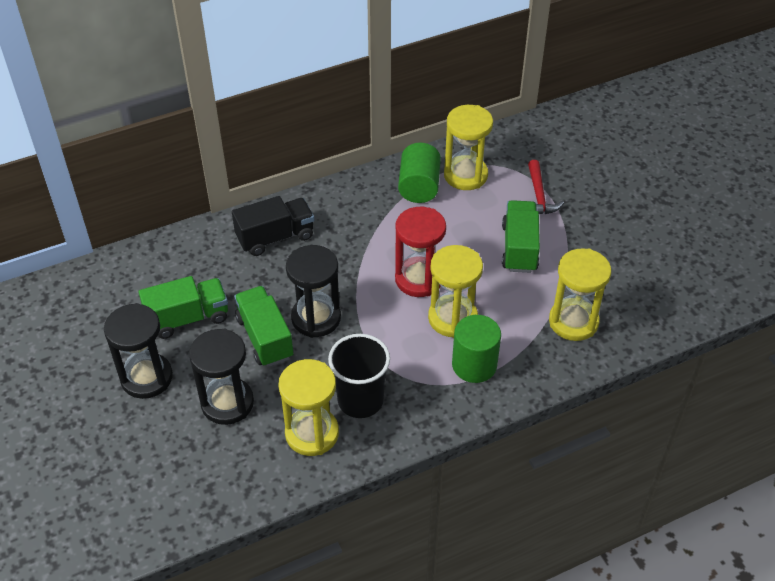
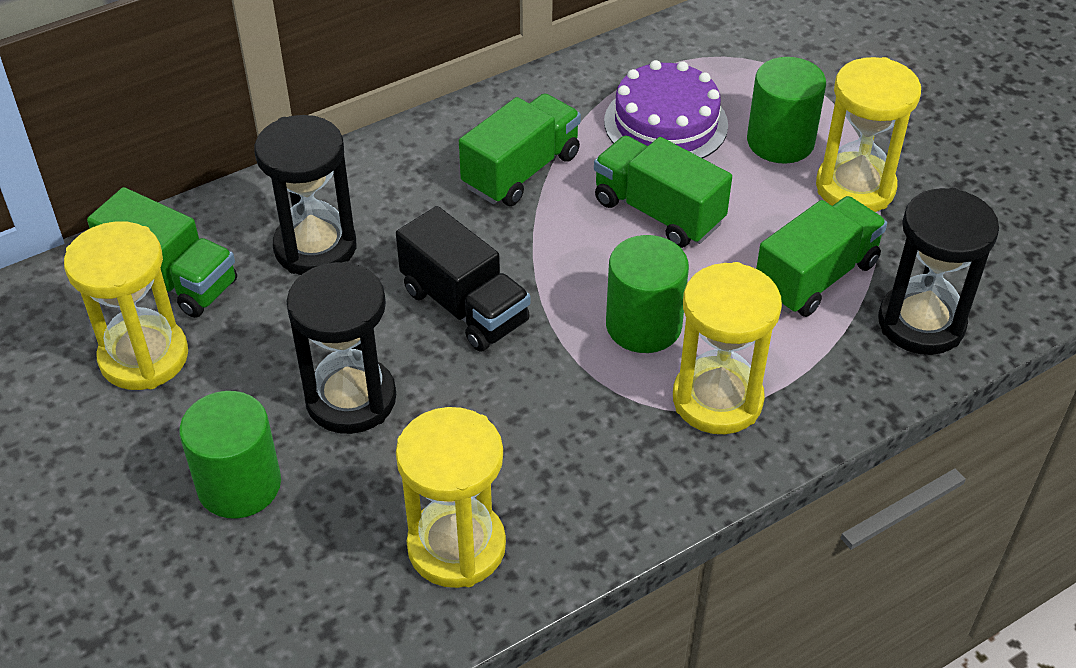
black cup: [328,334,390,418] = 1 -> none = 0
green cylinder: [398,143,441,203] [452,315,501,383] = 2 -> [179,391,281,519] [606,235,689,353] [747,57,826,164] = 3
green truck: [138,276,228,339] [234,286,293,367] [502,200,540,273] = 3 -> [87,187,237,318] [459,93,581,206] [594,135,732,248] [756,196,887,317] = 4
purple cake: none = 0 -> [604,60,728,158] = 1
red hammer: [528,160,564,214] = 1 -> none = 0
red hourglass: [395,207,446,297] = 1 -> none = 0

